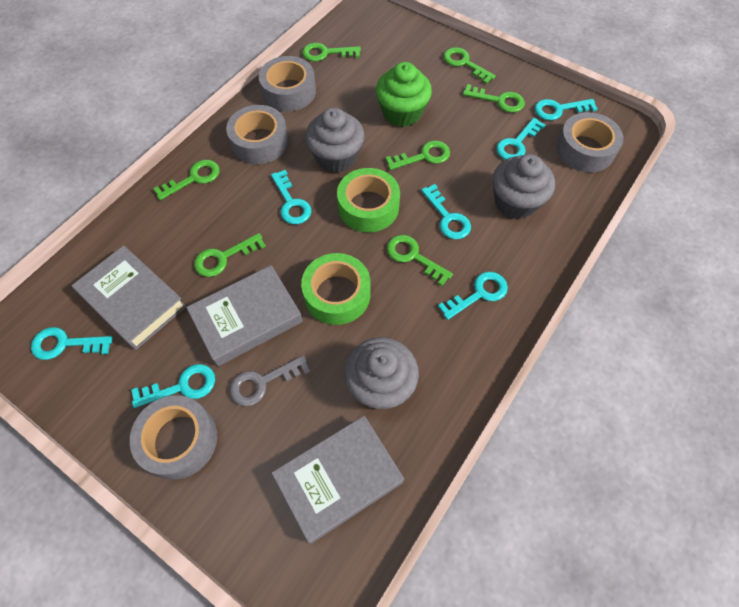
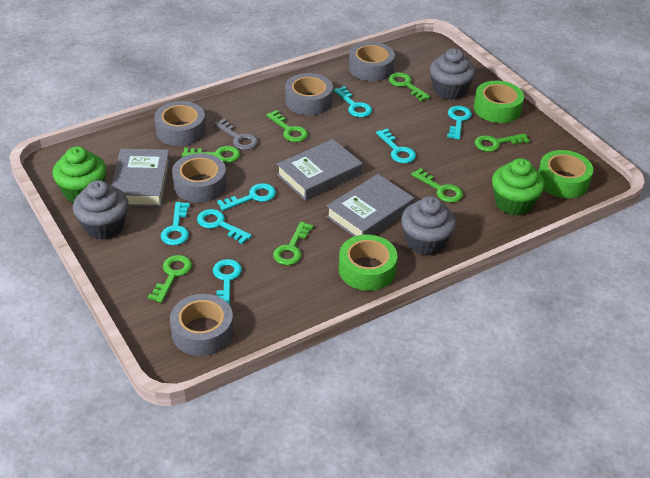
green cupcake: [376,62,432,127] = 1 -> [53,146,106,203] [492,158,545,216] = 2
green tape: [301,253,370,325] [337,168,400,232] = 2 -> [339,235,397,291] [474,81,524,123] [538,150,593,198] = 3
grey tape: [130,395,217,480] [226,105,288,164] [259,56,316,111] [556,112,624,172] = 4 -> [155,101,206,146] [170,294,234,356] [172,153,227,203] [285,73,333,115] [349,42,395,81] = 5

